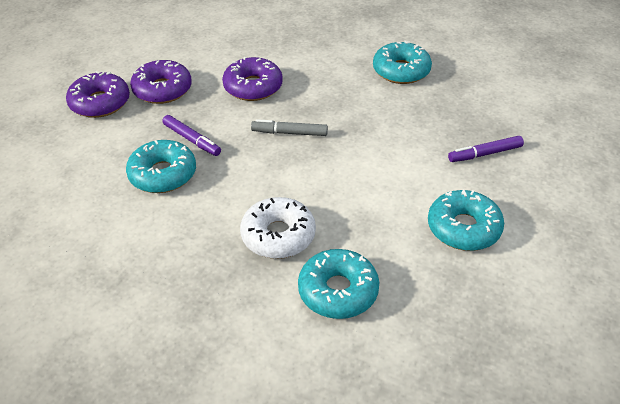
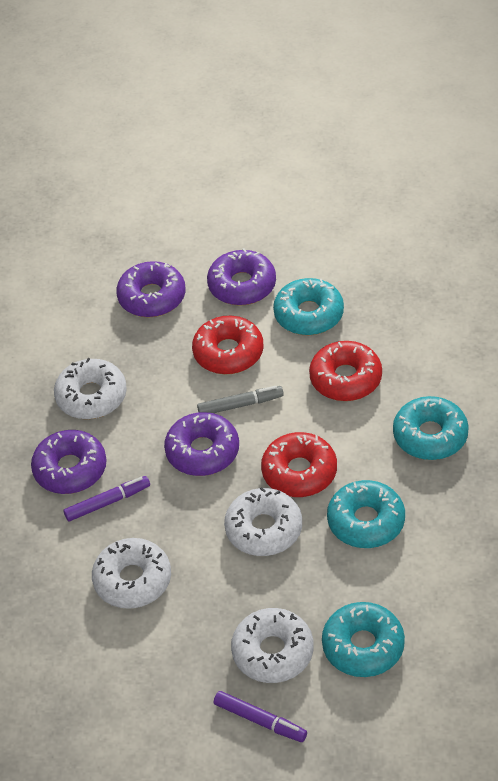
purple donut: [66,71,130,118] [130,60,192,104] [222,57,283,101] = 3 -> [31,430,107,494] [116,261,186,317] [164,412,239,476] [207,248,276,306] = 4
red donut: none = 0 -> [192,316,263,375] [261,432,337,497] [309,341,382,401] = 3
white donut: [240,197,316,259] = 1 -> [54,358,127,419] [92,538,171,609] [224,487,302,556] [231,608,314,683] = 4

